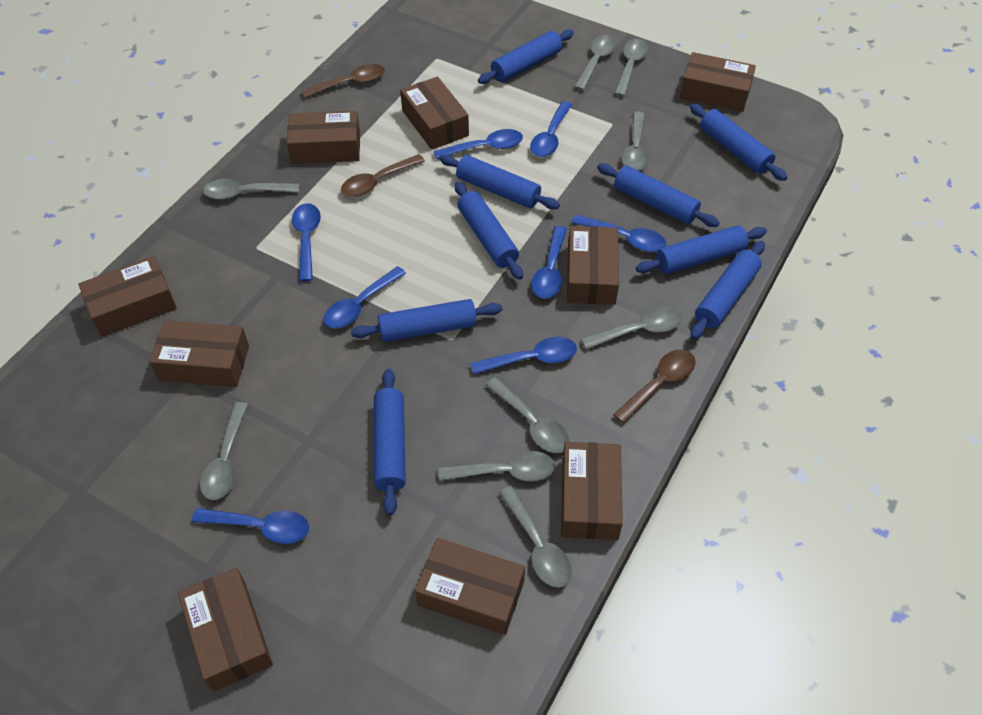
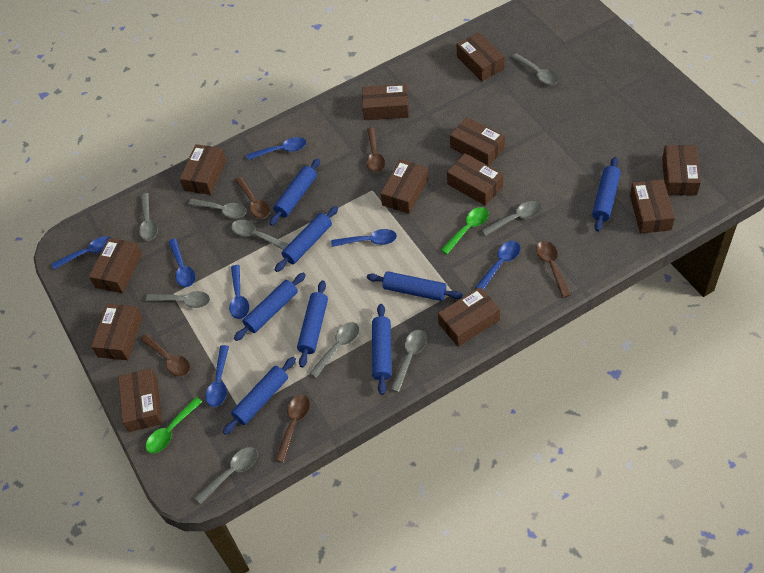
blue rolling pin: [351,299,502,342] [374,369,406,515] [439,154,560,210] [455,182,523,280] [478,30,574,84] [597,163,720,227] [636,225,767,274] [690,104,787,181] [690,241,765,339] = 9 -> [223,357,296,435] [234,273,306,341] [269,158,320,226] [275,206,338,272] [297,280,328,368] [367,271,463,301] [372,304,392,395] [592,157,621,231] = 8
blue spoon: [192,508,309,544] [292,203,321,281] [323,266,406,329] [433,129,523,160] [471,337,577,374] [530,101,572,157] [531,226,567,298] [571,215,666,252] = 8 -> [52,236,111,269] [168,238,196,287] [206,345,229,407] [229,265,249,319] [247,137,306,160] [331,229,397,247] [475,241,520,290] = 7
brown box: [78,256,177,337] [149,321,249,387] [178,568,273,692] [287,111,360,164] [400,77,469,150] [415,538,525,635] [561,442,623,540] [567,226,619,305] [679,52,756,112] = 9 -> [89,238,142,293] [91,304,143,360] [118,369,163,432] [180,144,226,195] [362,84,409,120] [380,159,428,214] [438,287,500,347] [447,153,504,206] [450,117,505,166] [457,32,505,81] [630,179,675,234] [662,145,701,195] = 12
brown spoon: [302,64,385,98] [341,154,425,197] [613,349,696,424] = 3 -> [140,334,190,376] [235,177,270,219] [275,394,310,463] [367,127,385,173] [536,241,571,298] = 5
green spoon: none = 0 -> [146,397,202,453] [441,207,489,254] = 2

